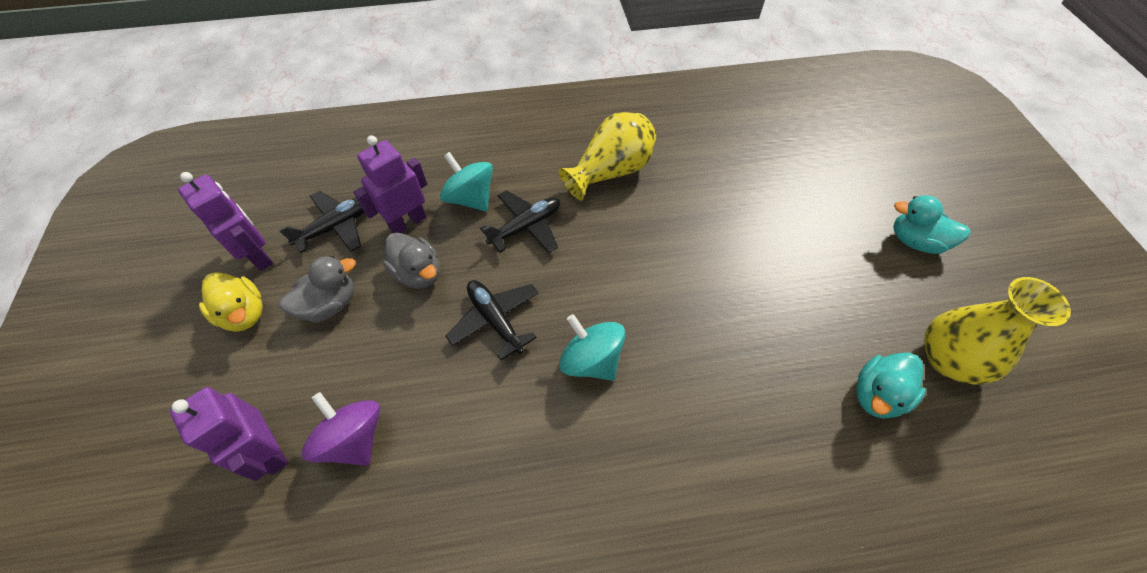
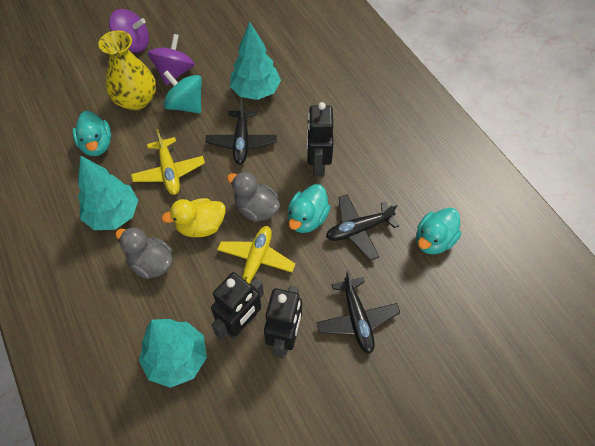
black robot: none = 0 -> [211,272,264,340] [264,286,302,358] [307,102,333,176] = 3
purple robot: [170,387,288,481] [178,172,273,271] [354,135,427,233] = 3 -> none = 0
purple spinning top: [302,392,380,466] = 1 -> [109,9,149,52] [148,34,195,85] = 2
turquoise duck: [856,352,926,419] [893,195,971,254] = 2 -> [72,111,111,156] [288,184,330,233] [416,208,461,254] = 3
turquoise spinning top: [440,152,493,211] [559,314,626,381] = 2 -> [163,70,202,113] = 1
turquoise tree: none = 0 -> [78,155,138,230] [139,319,207,388] [230,21,281,100] = 3
yellow plane: none = 0 -> [131,129,205,195] [217,226,295,284] = 2
yellow vase: [558,112,656,201] [924,277,1071,385] = 2 -> [99,30,156,110] = 1

